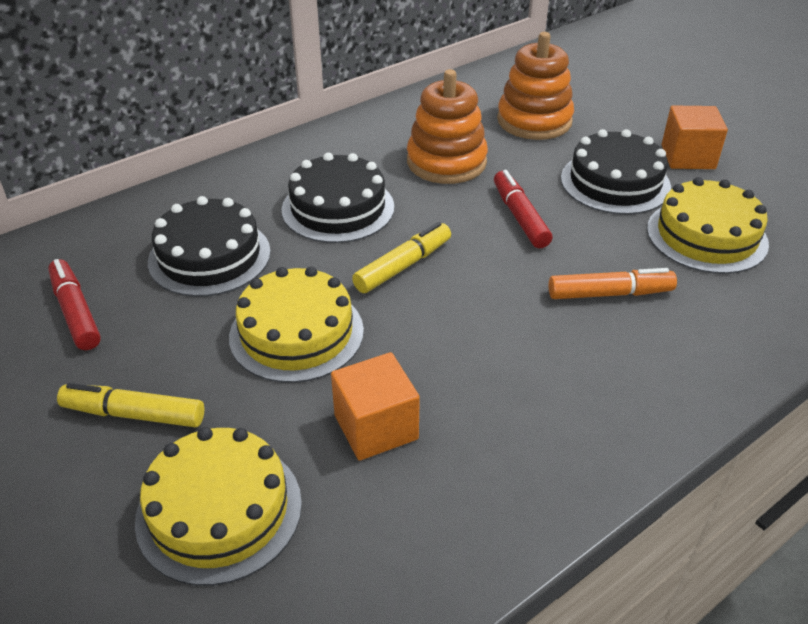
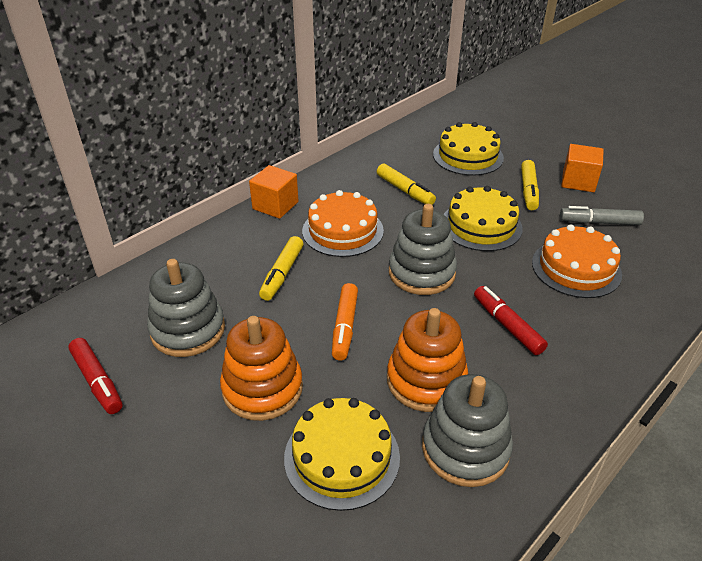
black cake: [148,196,271,297] [282,153,394,243] [561,129,671,215] = 3 -> none = 0
grey marker: none = 0 -> [560,206,644,225] = 1
grey stacking toy: none = 0 -> [147,259,225,357] [389,204,457,295] [422,374,513,487] = 3
orange cake: none = 0 -> [302,190,384,257] [532,224,622,298] = 2
yellow marker: [57,383,204,428] [352,222,451,293] = 2 -> [259,236,303,301] [377,164,436,205] [521,160,539,210] = 3

